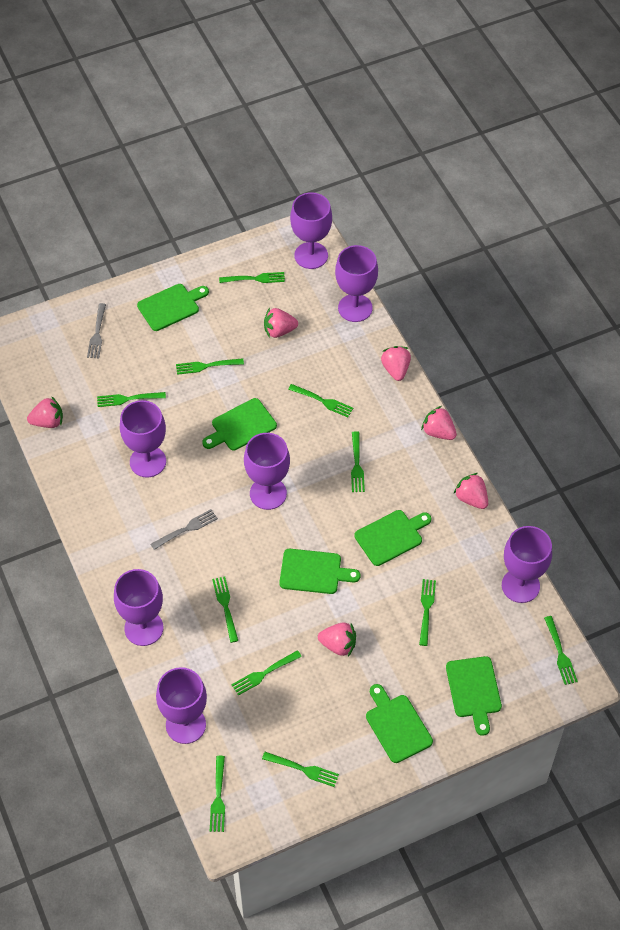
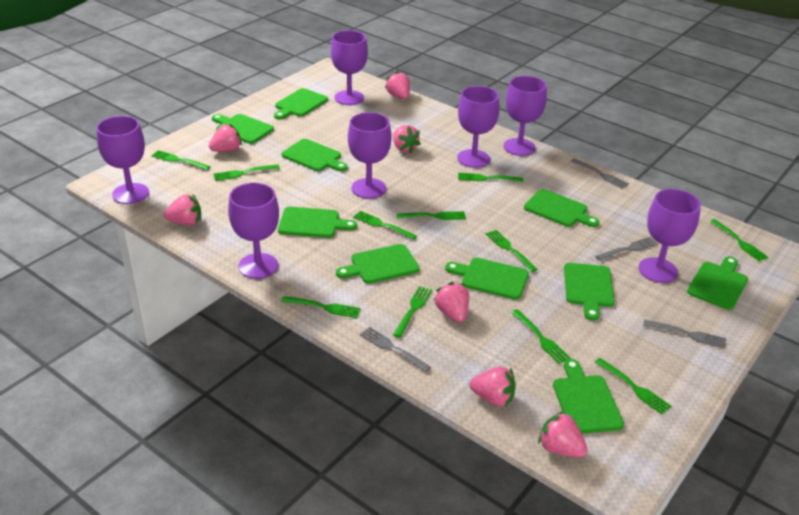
green cutting board: [137,284,209,331] [202,398,277,450] [279,549,361,594] [354,510,431,566] [366,684,433,763] [446,656,502,736] = 6 -> [212,114,274,144] [274,88,328,119] [278,207,357,238] [281,139,348,171] [336,244,420,284] [445,258,529,300] [524,189,599,227] [553,359,624,434] [564,263,615,321] [687,257,748,310] = 10
grey fork: [87,303,106,358] [151,509,218,550] = 2 -> [360,327,431,372] [571,159,629,189] [595,237,658,261] [643,319,726,349] = 4
pink strawberry: [27,396,63,428] [264,308,298,338] [318,623,356,657] [381,346,411,381] [421,406,457,440] [454,473,488,509] = 6 -> [164,194,201,226] [209,124,242,152] [385,71,410,99] [393,125,421,154] [433,282,469,323] [469,367,516,407] [538,411,587,458] = 7

